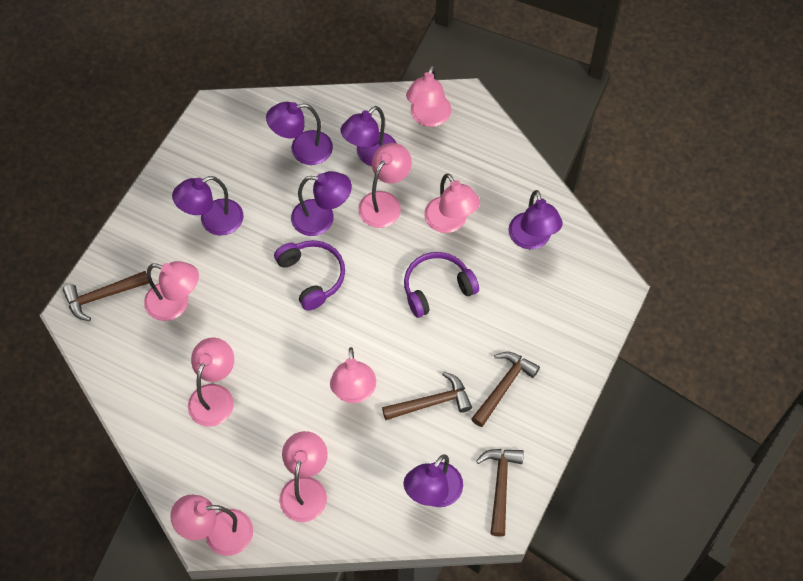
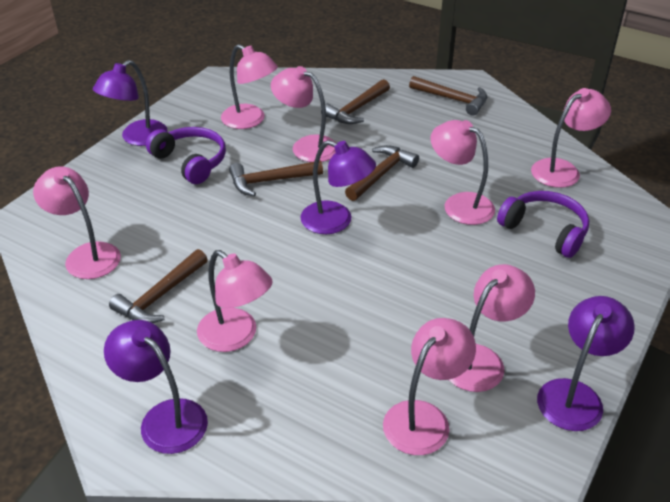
brown hammer: [63,271,149,321] [382,372,472,420] [471,352,540,427] [476,449,524,537] = 4 -> [109,249,208,323] [229,160,323,196] [321,79,390,124] [345,145,419,201] [409,76,487,116] = 5
purple lamp: [172,176,244,236] [266,102,333,165] [291,171,352,236] [340,106,396,166] [404,454,463,507] [508,190,563,249] = 6 -> [93,60,168,146] [104,320,208,454] [300,140,376,234] [537,296,635,431] = 4

